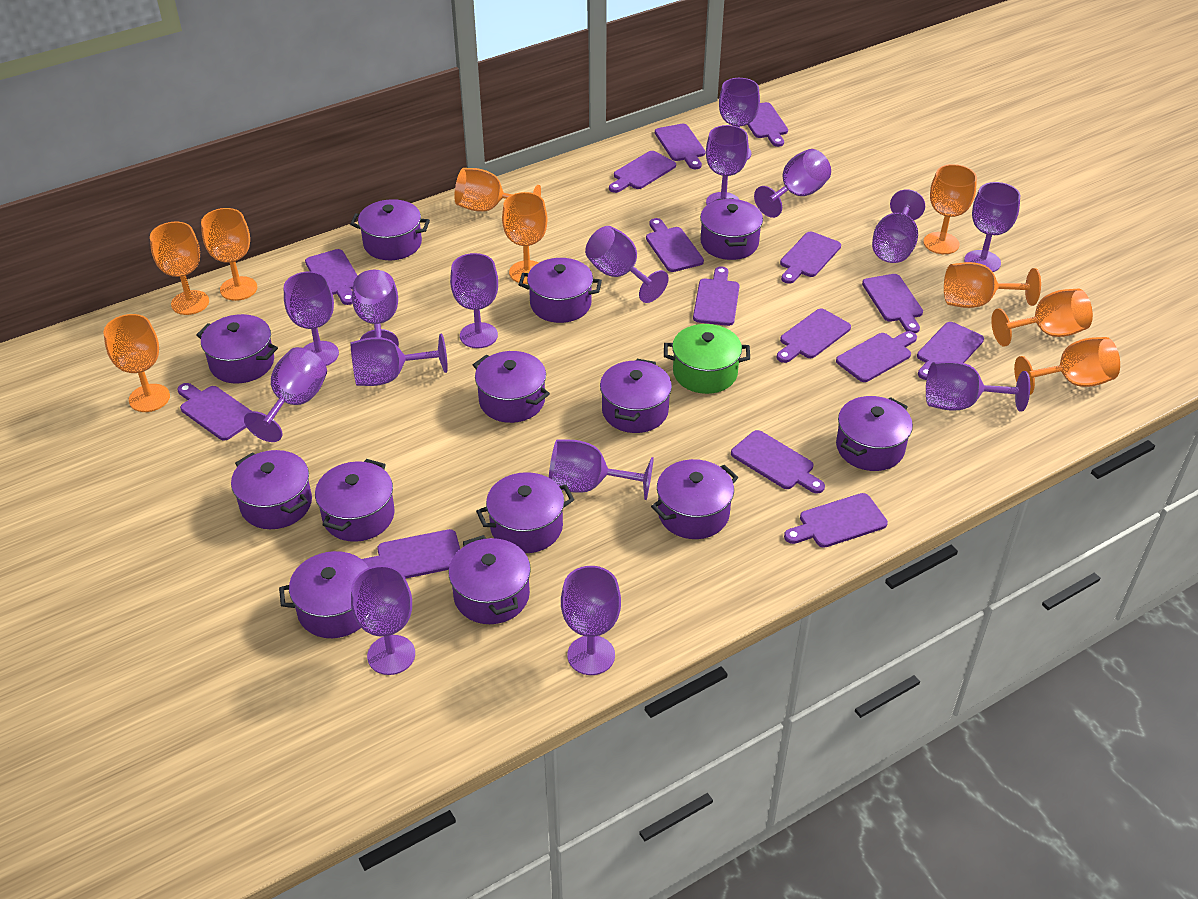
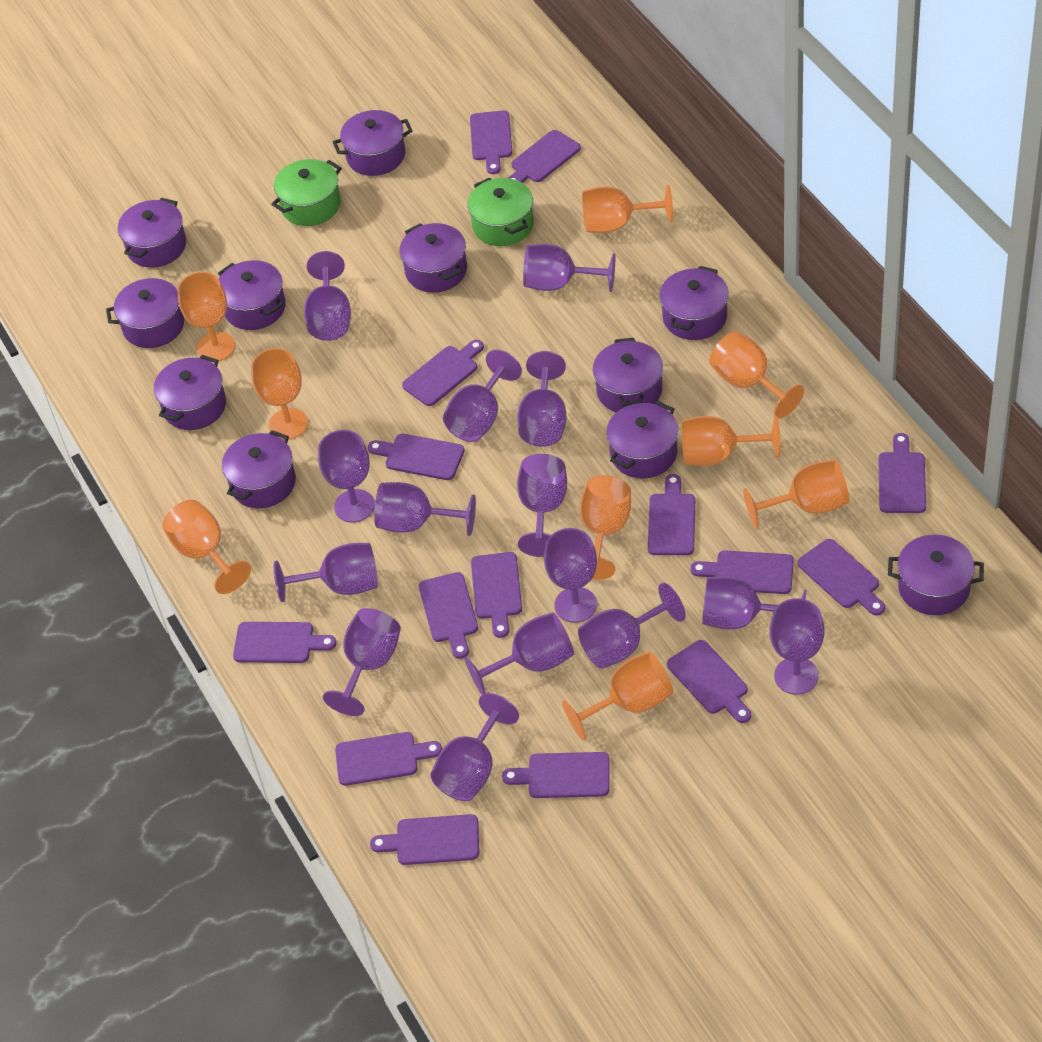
green pot: [664,324,750,394] = 1 -> [271,159,342,226] [468,178,534,246] = 2
purple pot: [196,314,278,383] [231,450,312,529] [279,551,369,638] [315,459,395,542] [350,199,430,260] [449,535,531,624] [473,351,550,423] [476,472,574,553] [519,258,602,323] [600,359,672,433] [651,459,738,539] [700,198,763,260] [836,396,913,471] = 13 -> [106,278,184,348] [118,198,186,268] [154,355,226,430] [218,260,286,330] [222,430,296,508] [333,110,412,176] [399,223,467,293] [593,338,663,412] [606,401,678,479] [660,266,729,340] [888,535,984,615] = 11

